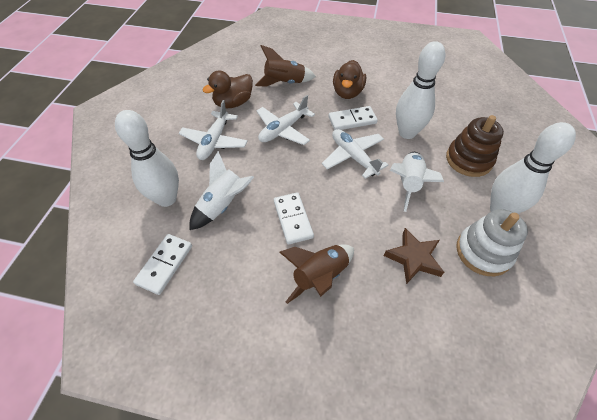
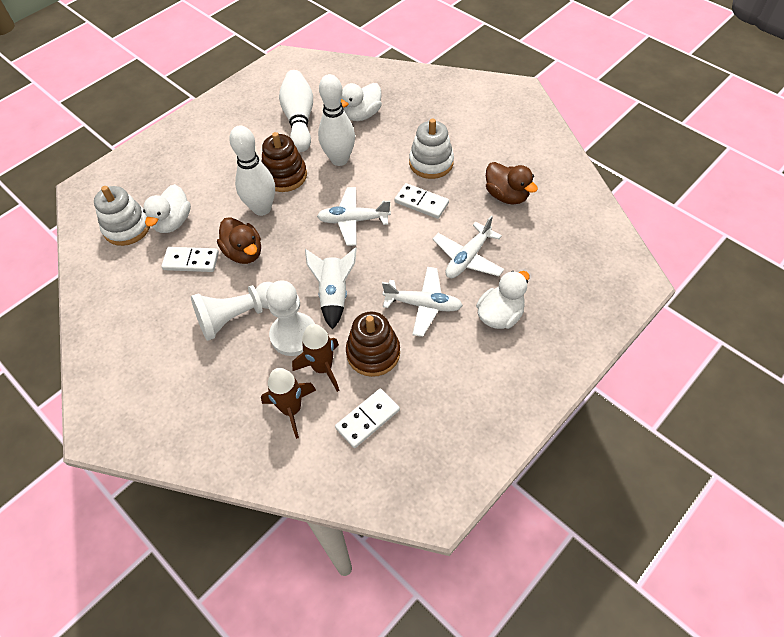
brown stacking toy: [446,115,504,177] = 1 -> [261,132,307,192] [346,312,400,377] = 2
brown star: [384,228,444,284] = 1 -> none = 0
white duck: none = 0 -> [143,184,191,233] [341,83,382,121] [476,271,530,329] = 3
white pawn: none = 0 -> [191,282,272,341] [266,280,315,356] = 2
white rocket: [190,151,254,230] [390,152,444,212] = 2 -> [305,247,357,330] = 1
white stacking toy: [456,209,528,276] = 1 -> [94,186,150,246] [409,119,454,179] = 2

